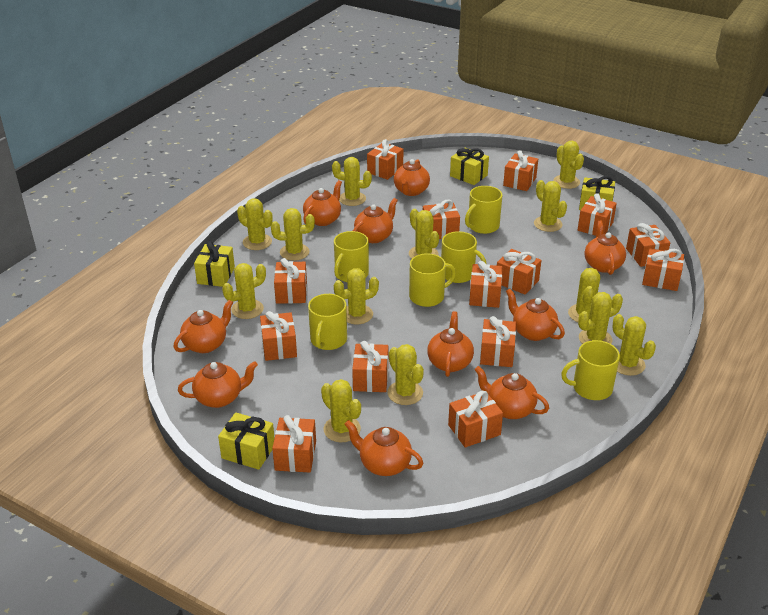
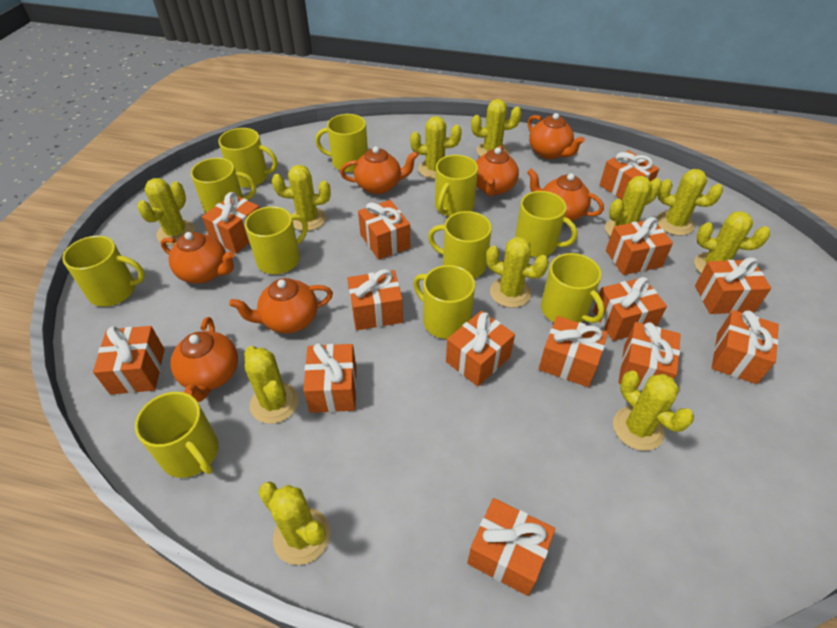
orange teapot: [173,300,233,353] [178,361,258,408] [303,180,342,226] [344,420,424,476] [353,198,398,243] [394,159,430,196] [427,311,474,377] [474,366,549,419] [506,289,565,341] [585,221,626,275] = 10 -> [161,232,235,284] [170,317,238,402] [229,278,333,333] [340,146,419,194] [475,145,519,196] [527,169,604,221] [528,113,585,159] = 7
yellow cactus: [222,263,266,319] [237,198,273,250] [271,208,315,261] [321,379,361,442] [332,157,372,206] [334,268,379,325] [388,344,424,405] [409,209,439,259] [534,180,567,232] [553,141,584,189] [568,268,600,322] [578,292,623,344] [612,314,656,376] = 13 -> [137,178,195,245] [244,346,299,424] [258,482,330,565] [272,165,331,231] [410,116,461,179] [471,99,522,157] [486,237,549,308] [605,176,662,236] [613,371,694,451] [656,169,723,236] [694,212,770,273] = 11
yellow gift: [194,241,235,287] [218,412,275,470] [450,148,489,185] [579,176,615,210] = 4 -> none = 0
yellow mug: [308,294,347,350] [334,231,369,282] [409,253,456,307] [441,231,486,283] [465,186,503,234] [561,340,620,400] = 6 -> [62,236,145,307] [135,392,219,478] [191,158,256,214] [218,128,278,188] [245,206,308,274] [315,114,368,172] [413,265,475,339] [428,211,492,278] [435,155,478,217] [515,191,577,257] [541,253,605,323] = 11

